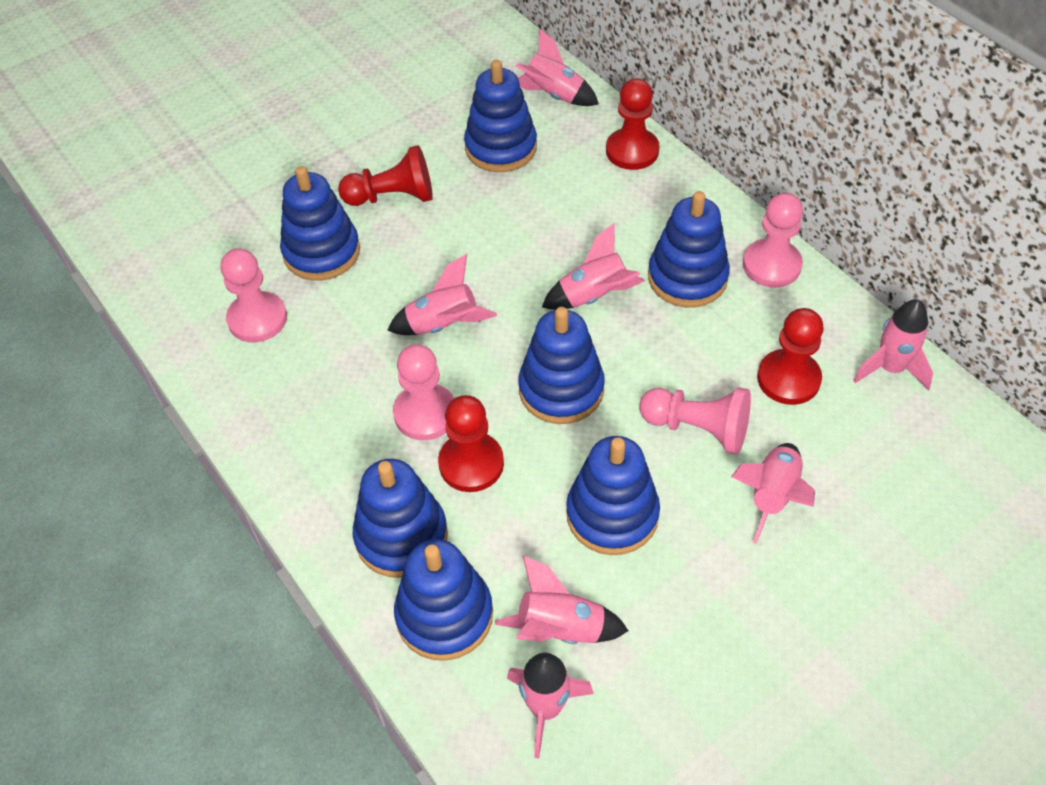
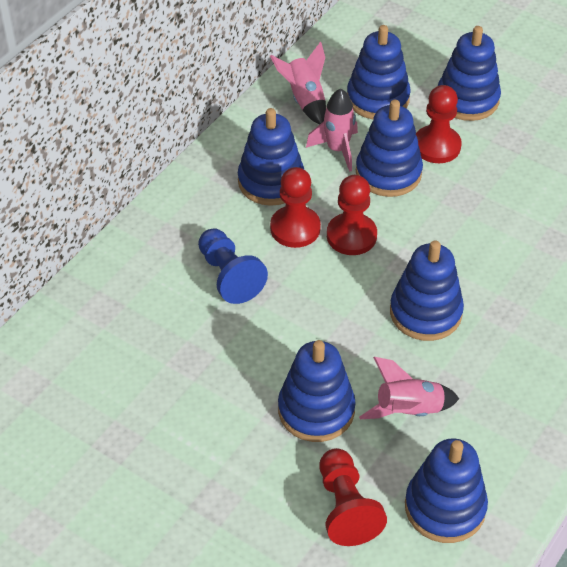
blue pawn: none = 0 -> [198,229,268,304] = 1
pink pawn: [221,248,287,342] [393,344,454,440] [639,388,751,454] [743,193,803,287] = 4 -> none = 0
pink rocket: [387,254,497,335] [495,556,628,644] [507,653,594,758] [515,28,599,106] [542,223,645,310] [731,443,815,544] [853,299,933,390] = 7 -> [270,42,326,124] [306,88,358,172] [359,357,459,419] = 3

